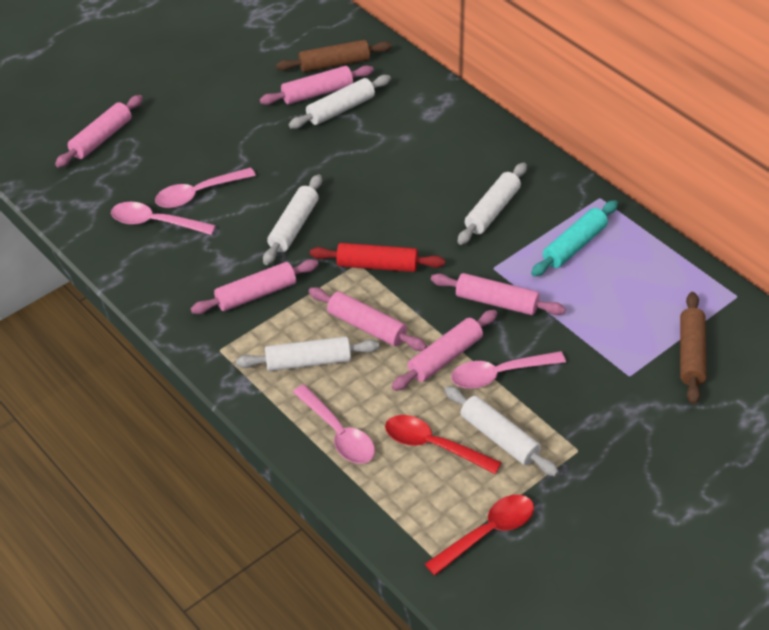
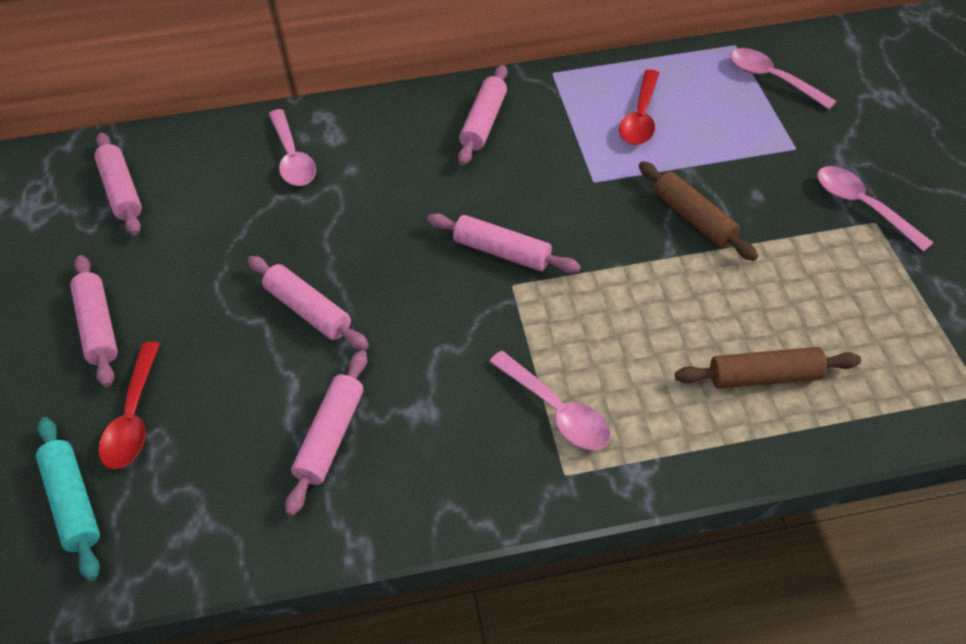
red rolling pin: [310,243,445,272] = 1 -> none = 0
white rolling pin: [236,337,379,371] [263,174,322,265] [289,75,391,129] [445,386,559,476] [457,163,527,245] = 5 -> none = 0

